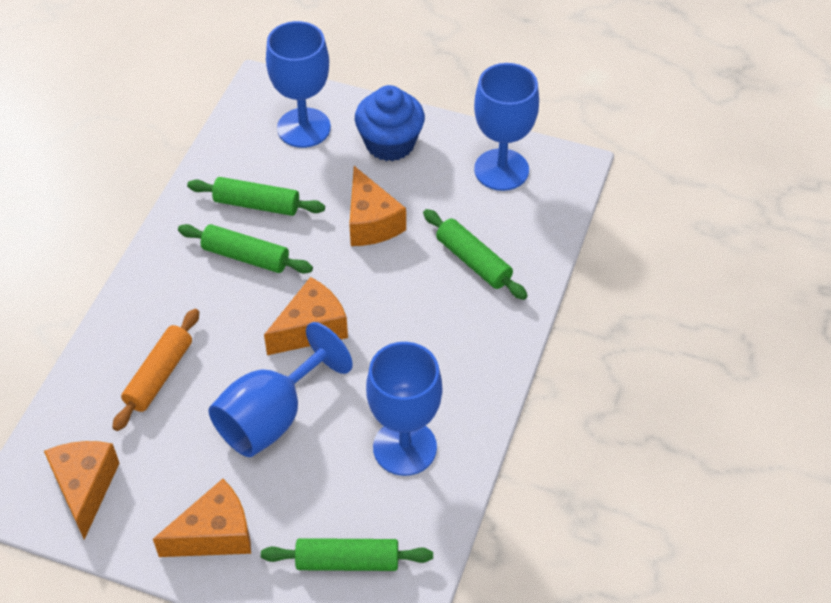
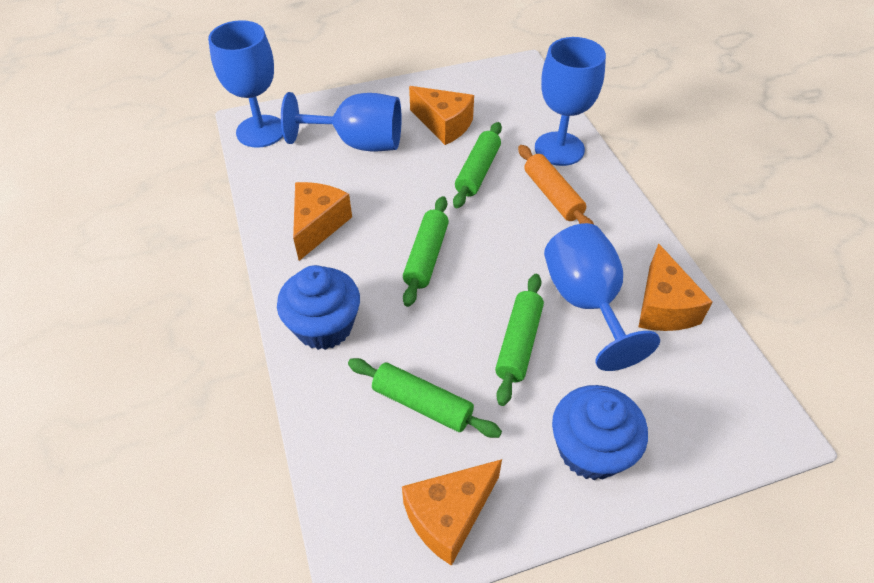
blue cupcake: [355,85,425,161] = 1 -> [277,265,360,350] [552,385,648,480] = 2

